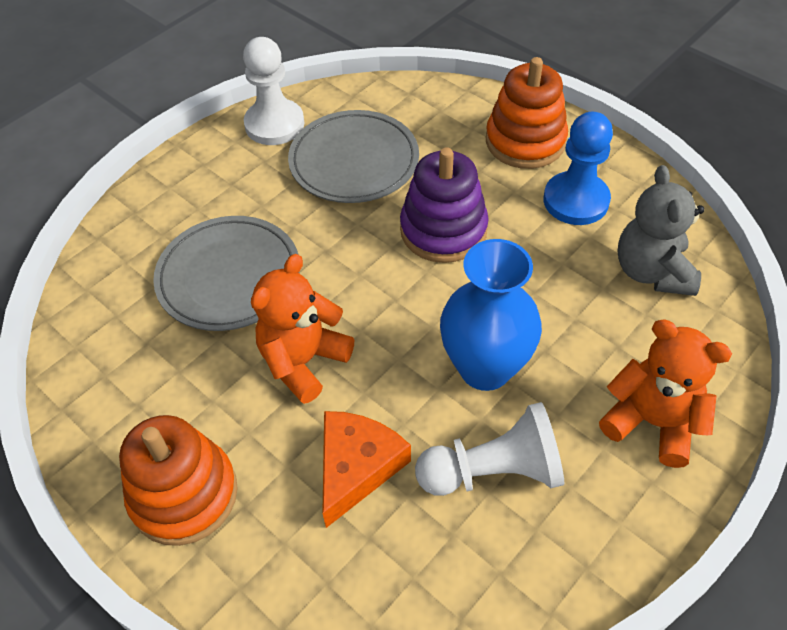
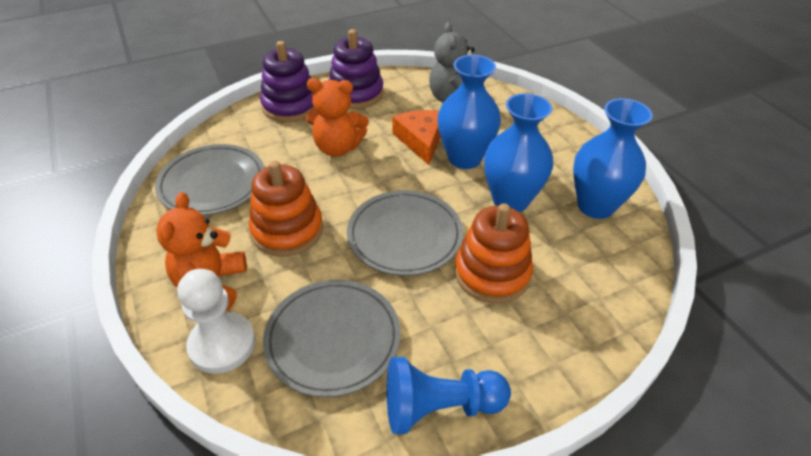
blue vase: [440,239,542,391] = 1 -> [438,55,501,169] [484,93,553,212] [573,98,653,219] = 3
grey plate: [153,216,300,331] [288,110,419,203] = 2 -> [155,144,264,216] [263,280,401,397] [347,190,463,276] = 3
purple stacking toy: [400,147,489,263] = 1 -> [260,41,315,122] [329,29,384,109] = 2
white pawn: [243,37,305,145] [415,402,564,496] = 2 -> [177,269,255,374] = 1

